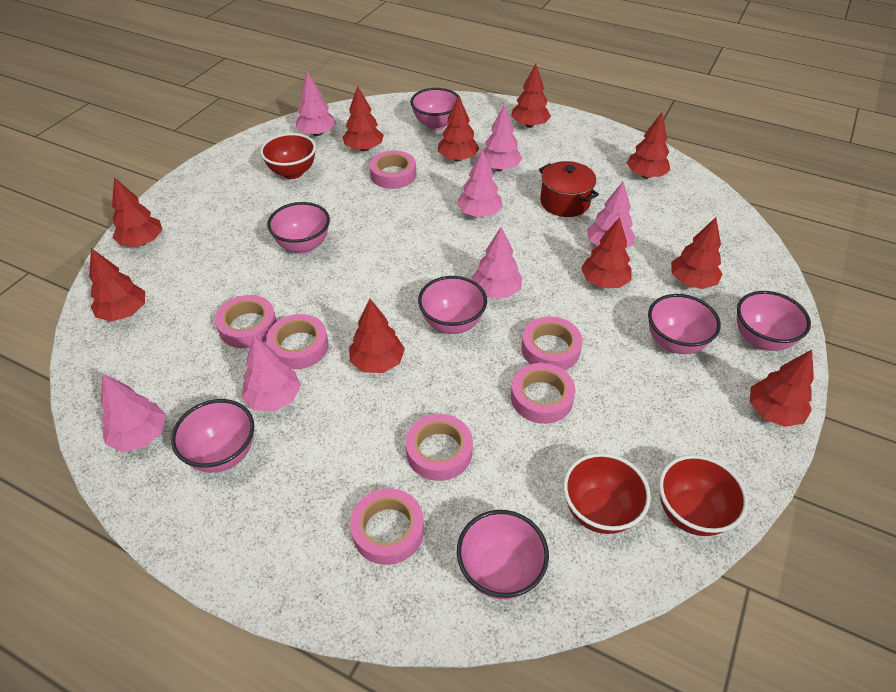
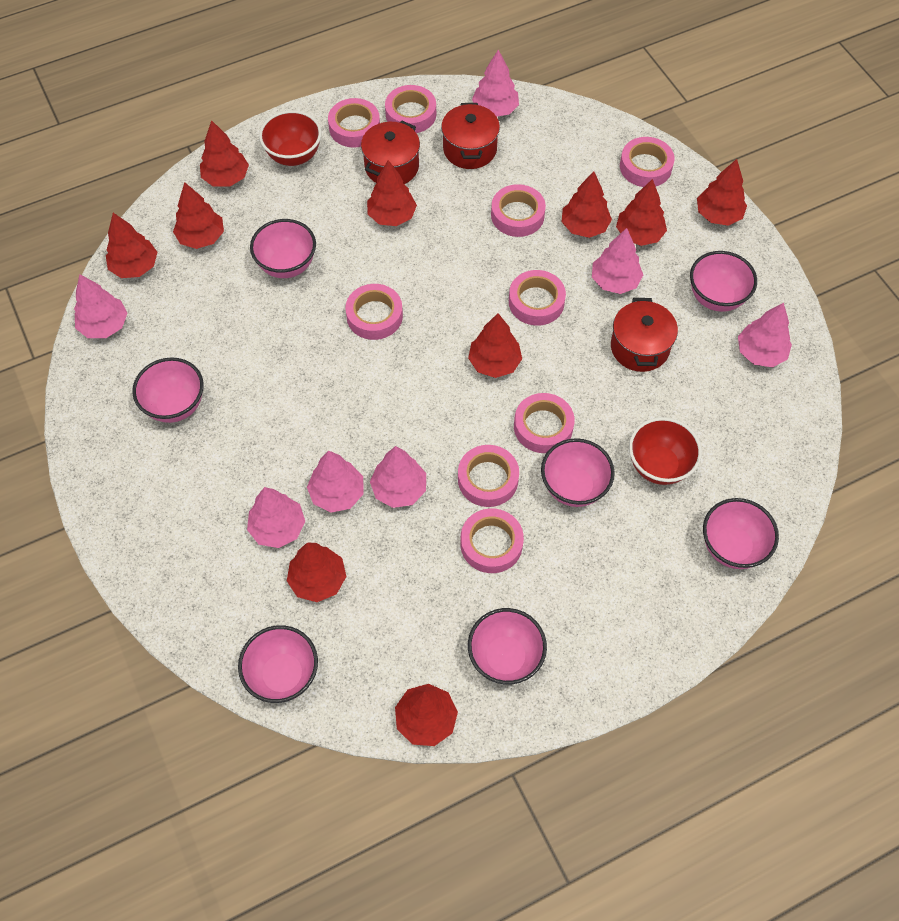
pink tape: [215,295,277,348] [266,314,329,369] [350,488,424,565] [369,150,416,189] [406,414,473,481] [511,363,575,424] [521,316,583,370] = 7 -> [328,98,380,148] [345,284,403,340] [385,85,436,133] [458,445,519,507] [460,508,524,573] [491,184,546,237] [509,270,566,326] [514,393,575,453] [620,137,675,187] = 9
red bowl: [260,133,316,179] [563,453,651,534] [659,455,748,536] = 3 -> [259,110,322,166] [629,417,702,485] = 2
red pot: [539,161,599,217] = 1 -> [361,120,420,184] [441,103,500,169] [611,298,678,372] = 3

